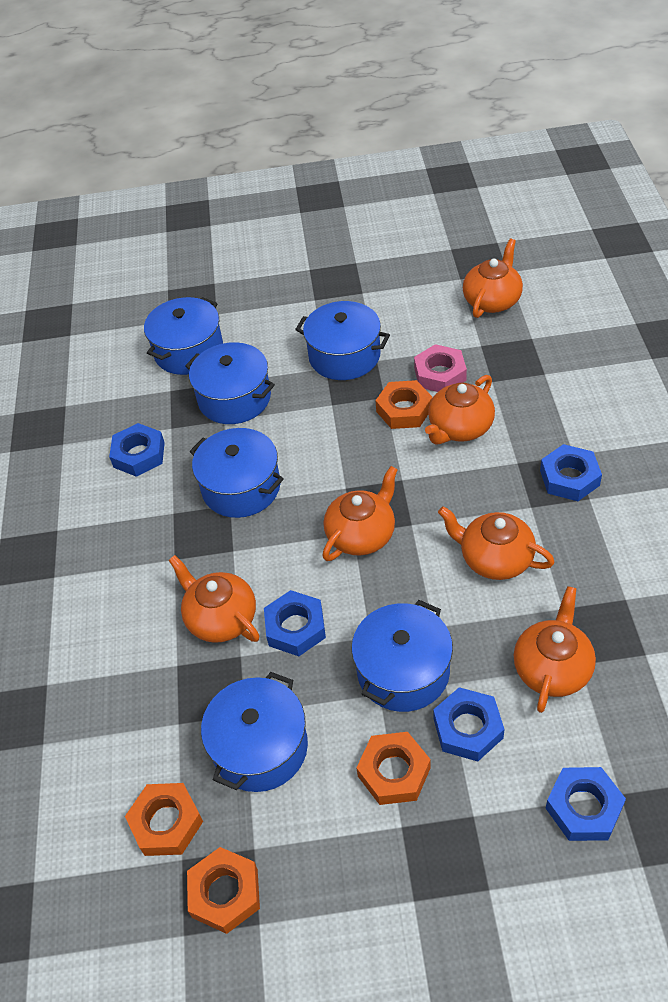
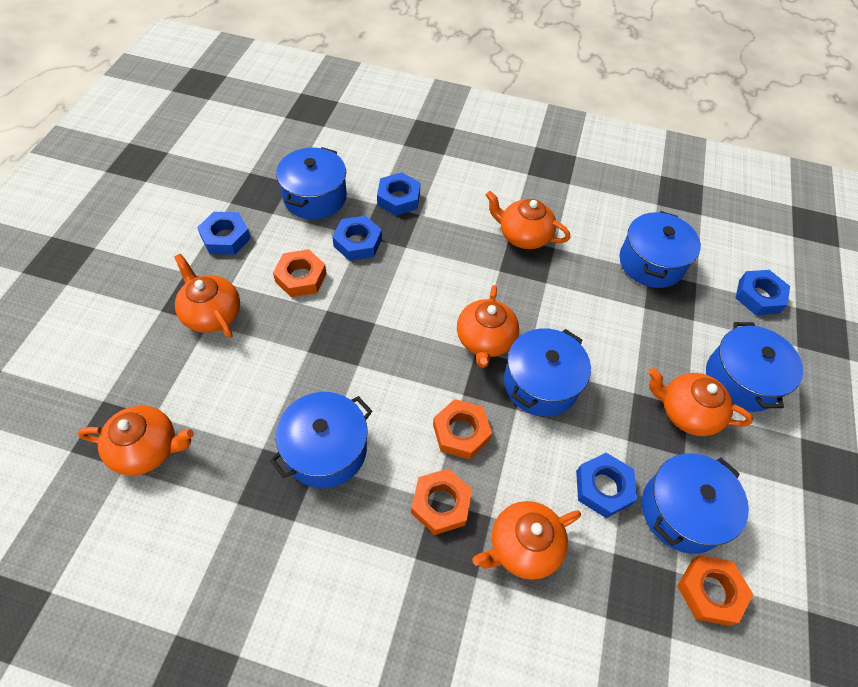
pink nut: [414,344,467,392] = 1 -> none = 0

